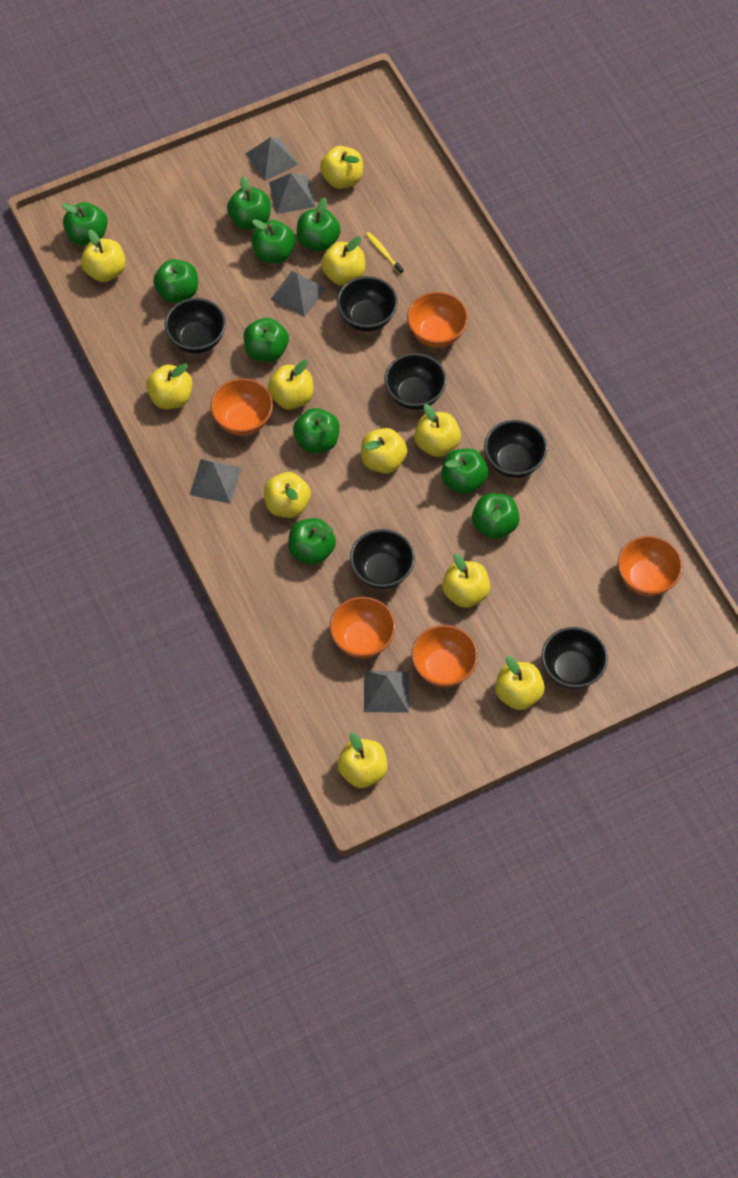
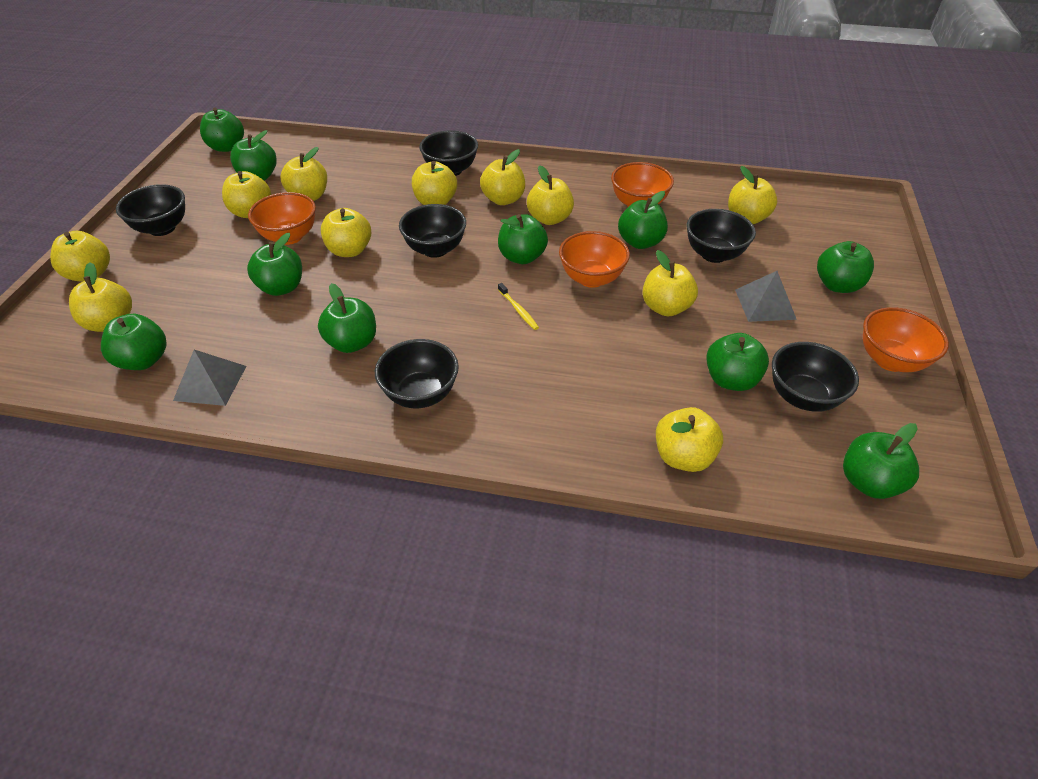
grey pyramid: [190,459,242,504] [246,137,299,181] [269,173,315,214] [270,271,326,317] [364,671,409,713] = 5 -> [173,350,246,406] [735,271,797,322] = 2
orange bowl: [210,378,273,436] [330,597,396,658] [407,292,468,347] [412,625,478,687] [618,536,683,596] = 5 -> [248,192,316,245] [559,231,630,288] [611,162,674,207] [863,307,949,372] = 4

